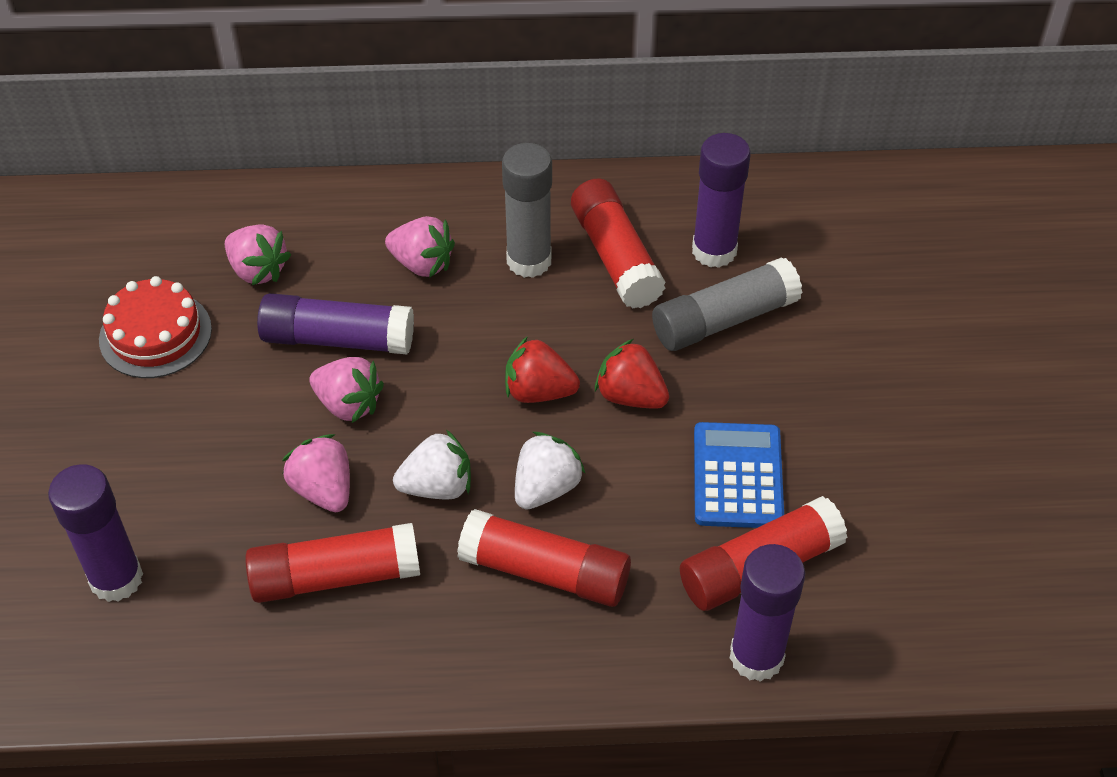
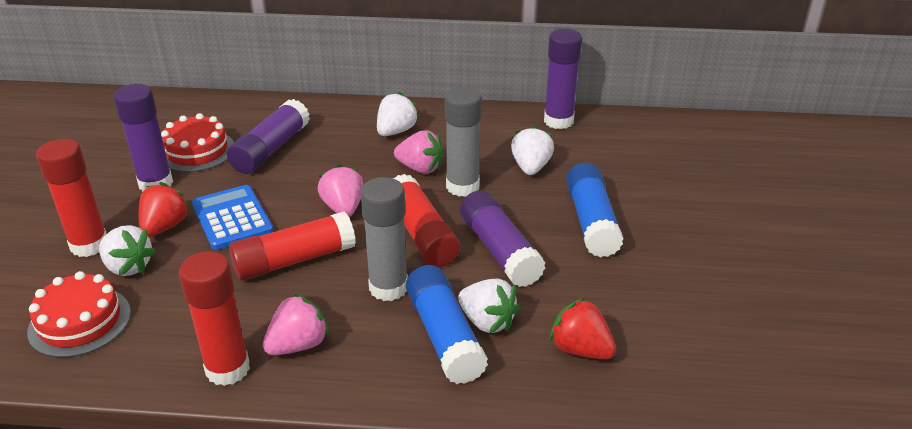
blue glue stick: none = 0 -> [406,265,488,384] [566,163,624,258] = 2
pink strawberry: [225,224,291,285] [282,434,350,512] [309,357,384,423] [385,216,455,278] = 4 -> [263,294,329,355] [318,164,364,217] [394,130,444,174] = 3
red cake: [99,276,212,378] = 1 -> [27,271,131,358] [161,113,234,172] = 2
white strawberry: [393,430,471,500] [515,432,586,510] = 2 -> [99,225,156,276] [377,92,419,136] [458,279,520,333] [511,125,554,175] = 4

